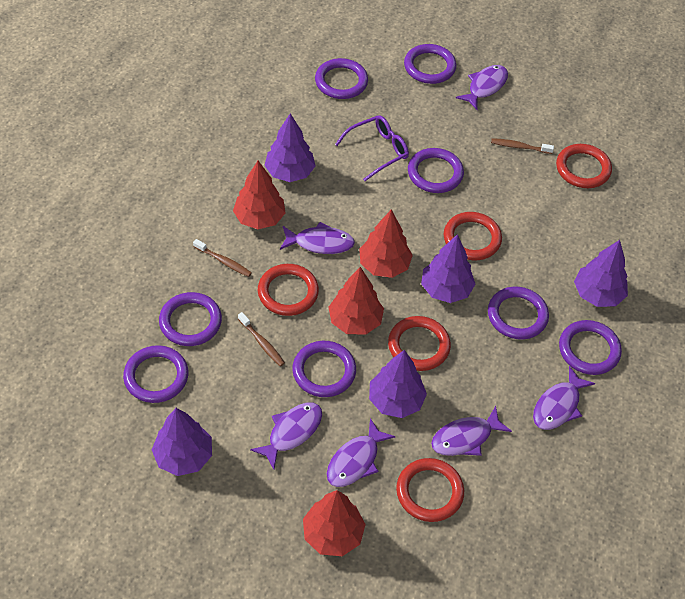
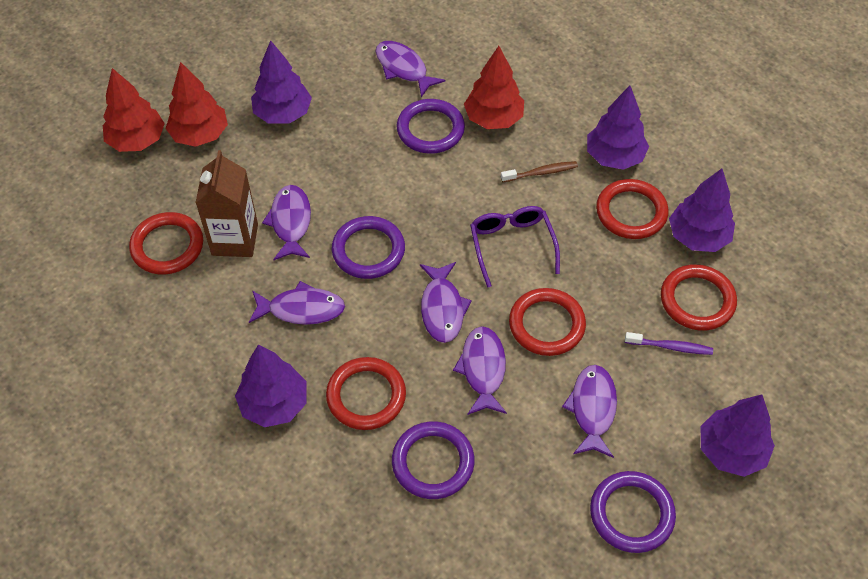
brown carton: none = 0 -> [195,150,258,257] = 1
brown toothbrush: [193,239,252,277] [238,312,285,366] [491,138,554,154] = 3 -> [501,161,578,182] = 1
purple ring: [123,345,188,403] [159,292,222,346] [292,341,356,397] [315,58,368,99] [404,44,456,84] [408,148,464,193] [488,287,549,339] [559,320,622,375] = 8 -> [332,216,405,279] [392,421,475,499] [397,99,465,154] [590,471,676,553] = 4
purple toothbrush: none = 0 -> [625,332,713,355] = 1
red tree: [233,161,286,229] [303,490,366,556] [328,267,384,335] [359,209,413,278] = 4 -> [103,68,165,152] [166,62,228,147] [464,46,524,129] = 3

